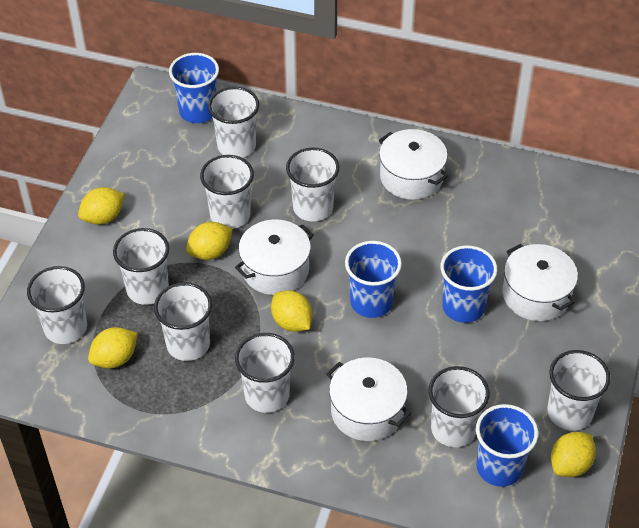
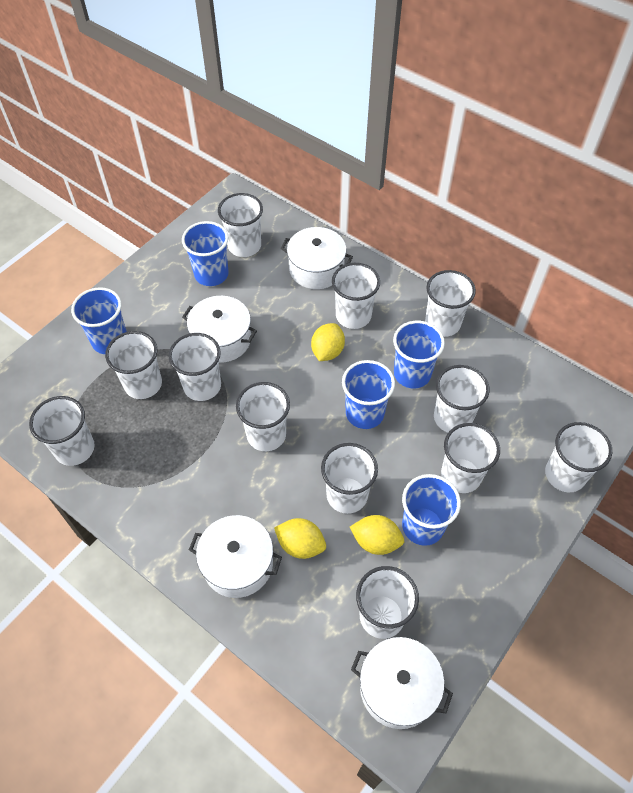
blue cup: [169,53,219,123] [345,241,402,318] [441,245,497,323] [476,404,538,487] = 4 -> [71,287,127,354] [182,221,229,286] [342,360,395,429] [393,321,445,388] [402,474,461,546] = 5
white cup: [27,266,87,344] [113,228,169,305] [154,282,212,361] [200,155,254,229] [208,87,259,158] [235,333,295,413] [286,148,339,222] [428,366,490,447] [547,350,610,431] = 9 -> [29,396,95,466] [105,331,162,399] [168,333,221,401] [218,193,263,257] [236,382,290,451] [321,443,378,514] [332,263,380,329] [356,566,419,639] [425,270,476,337] [434,365,489,433] [441,423,500,493] [545,422,612,492] = 12
yellow lemon: [78,187,125,225] [88,327,138,369] [186,222,233,260] [271,290,312,332] [551,432,596,477] = 5 -> [274,518,326,559] [311,323,345,361] [350,515,404,555] = 3

